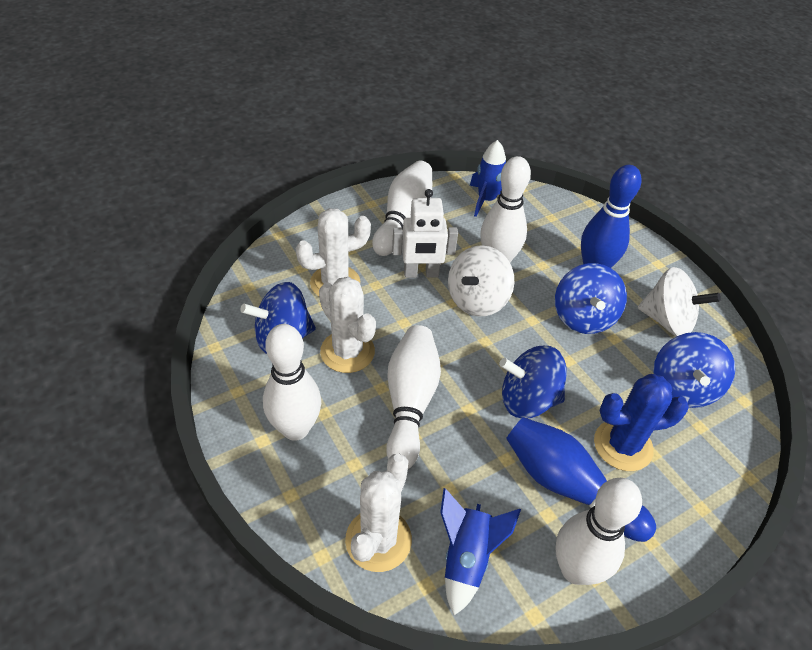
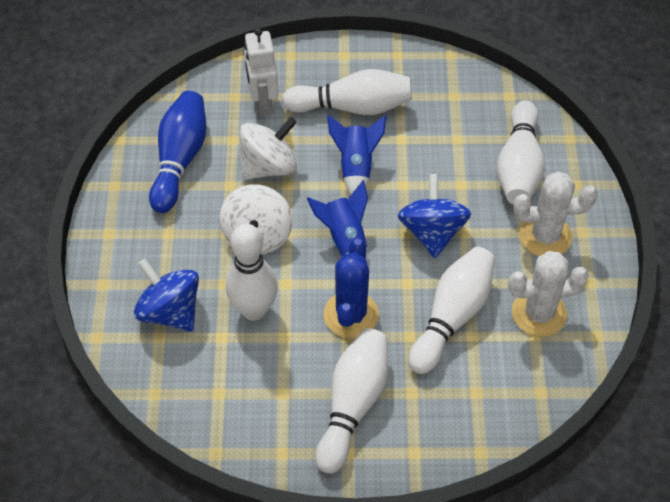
blue bowling pin: [506,417,656,542] [581,165,641,268] = 2 -> [149,91,206,213] = 1
blue spinning top: [240,282,316,354] [499,346,566,419] [555,263,627,334] [653,332,735,408] = 4 -> [134,259,199,332] [398,174,471,258] = 2
white cactus: [296,208,371,296] [319,277,376,373] [345,454,412,572] = 3 -> [508,251,589,337] [513,171,598,256] = 2

